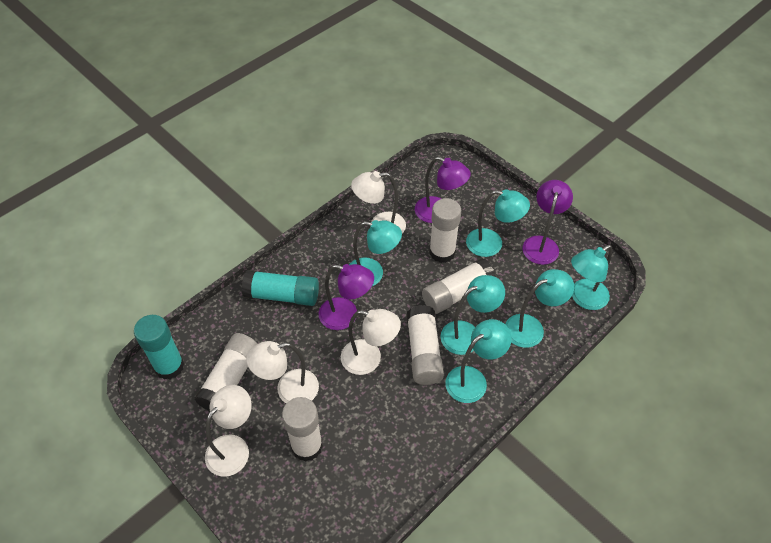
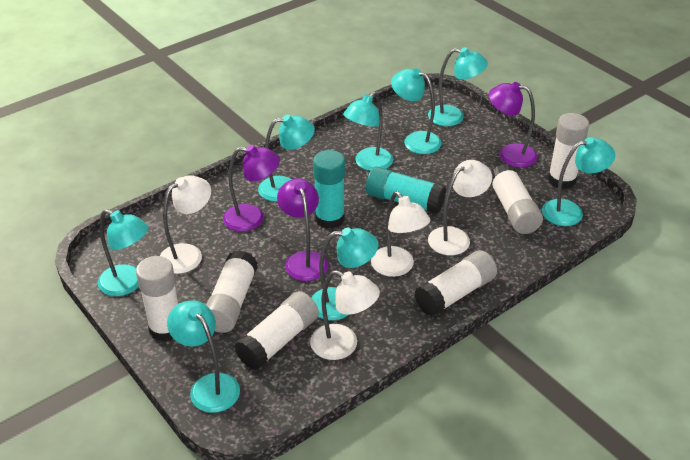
turquoise lamp: [349,220,402,286] [440,275,505,355] [445,319,512,403] [466,189,530,257] [505,269,574,348] [571,245,612,310] = 6 -> [98,209,149,296] [167,300,240,413] [258,115,315,202] [311,228,378,321] [343,91,393,171] [391,68,442,154] [428,47,488,126] [542,137,615,226] = 8
white glue stick: [194,333,258,411] [282,397,323,462] [406,305,444,385] [422,258,496,314] [429,198,461,263] = 5 -> [136,256,178,342] [206,250,258,333] [234,291,319,371] [415,250,497,317] [491,164,543,234] [548,113,589,189] = 6

